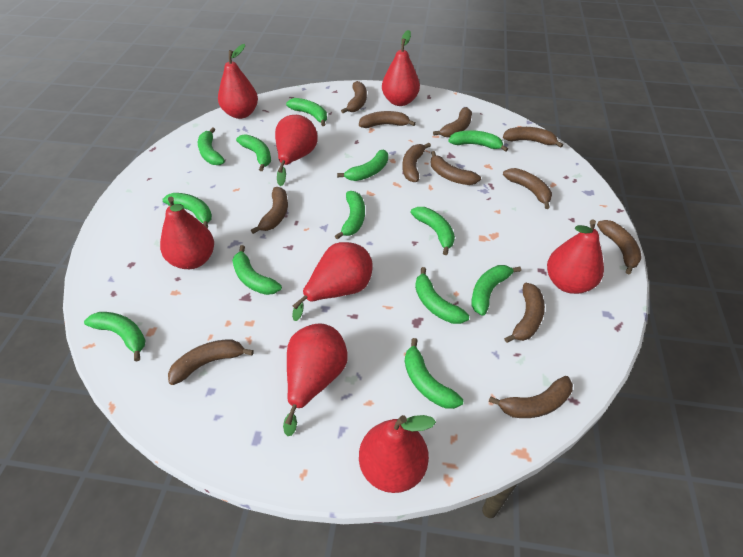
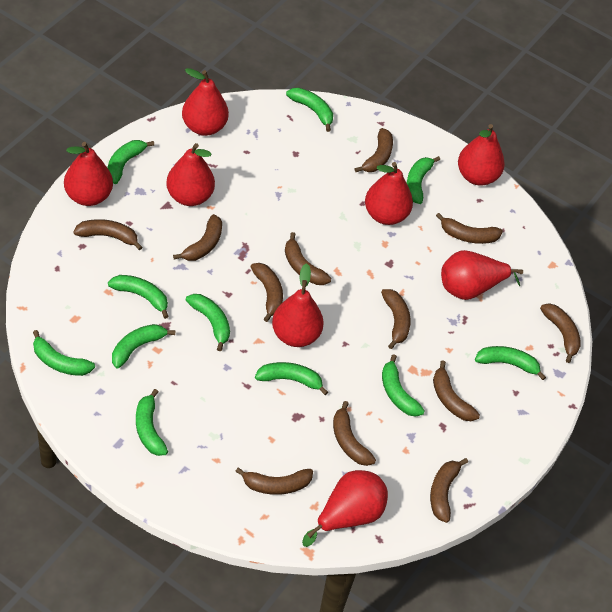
green banana: [84,312,146,362] [163,193,212,229] [198,127,225,165] [232,245,282,295] [236,134,271,171] [286,98,327,126] [335,191,365,240] [337,150,388,181] [405,338,464,409] [411,207,455,255] [415,267,469,324] [448,130,508,152] [472,265,521,316] = 13 -> [33,330,95,376] [107,140,154,184] [108,275,169,319] [112,324,175,368] [136,389,168,456] [186,294,230,351] [255,362,328,395] [286,88,333,132] [382,354,425,417] [407,156,440,204] [475,346,546,380] = 11

